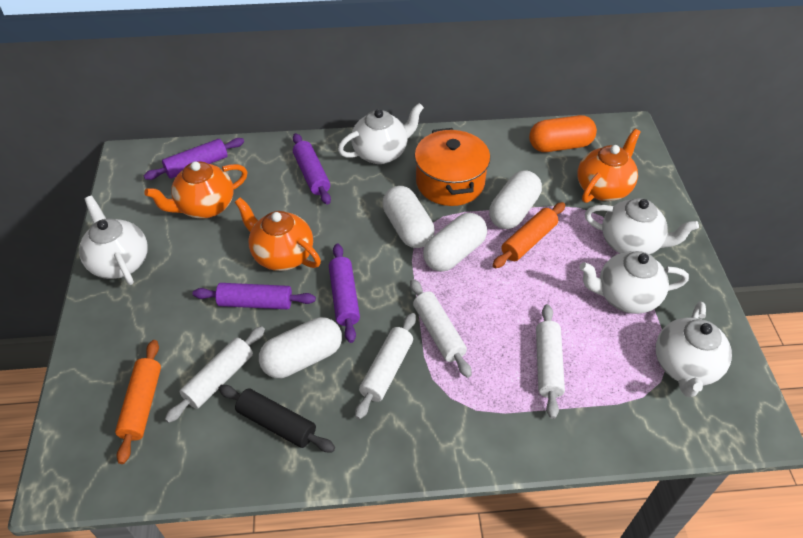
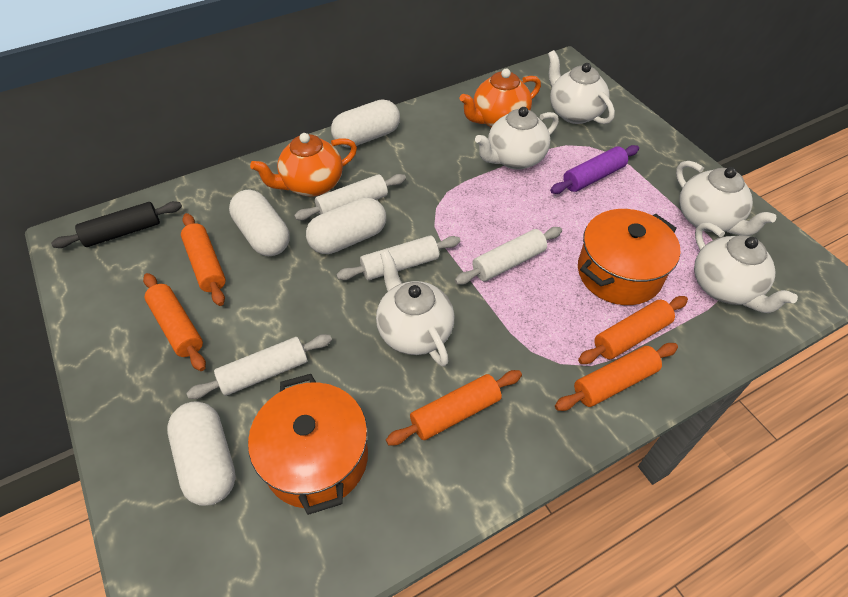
orange capsule: [529,115,597,152] = 1 -> none = 0
orange pot: [414,128,490,206] = 1 -> [248,374,368,515] [578,209,680,305] = 2
orange rolling pin: [115,340,161,464] [493,202,565,268] = 2 -> [143,273,206,371] [181,213,226,306] [386,370,522,446] [555,343,678,411] [578,296,688,364] = 5
orange teapot: [144,161,247,218] [235,197,321,271] [577,129,640,203] = 3 -> [250,133,357,196] [460,69,541,127] = 2
purple rolling pin: [143,138,244,180] [193,283,316,309] [293,133,331,205] [329,244,360,343] = 4 -> [550,145,639,194] = 1

